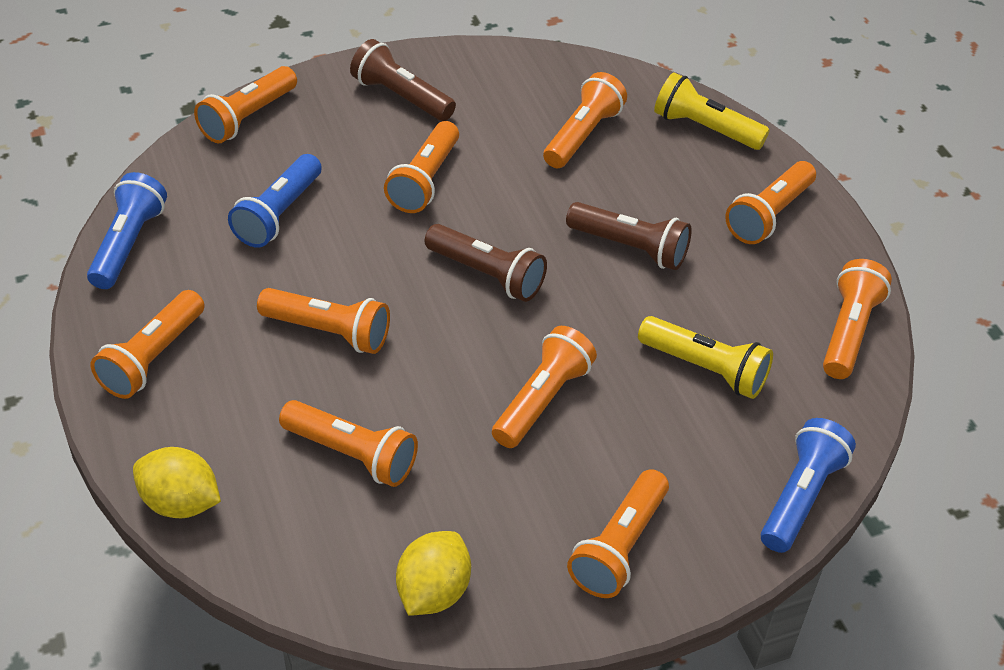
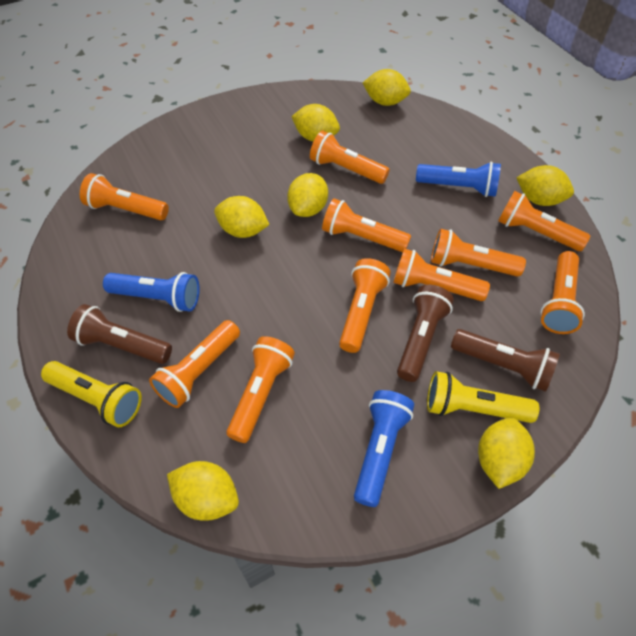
yellow lemon: [133,447,221,518] [396,531,471,616] = 2 -> [167,461,239,521] [214,196,270,238] [287,173,328,217] [291,104,340,142] [363,69,411,106] [478,417,535,489] [516,165,574,206] = 7

